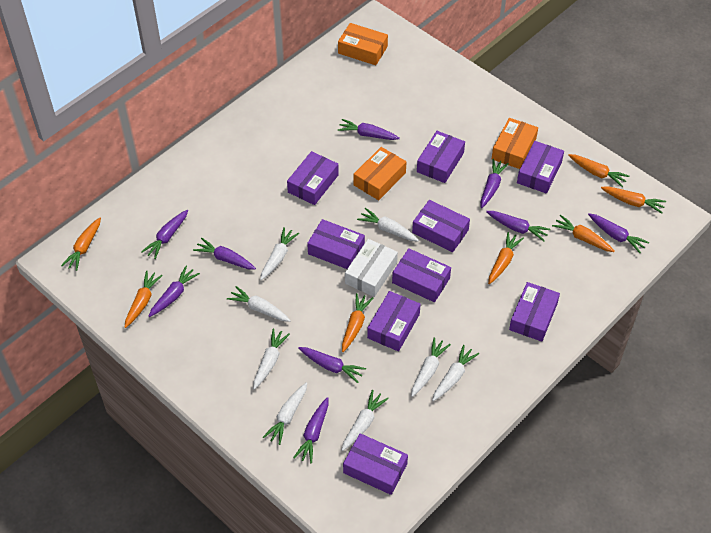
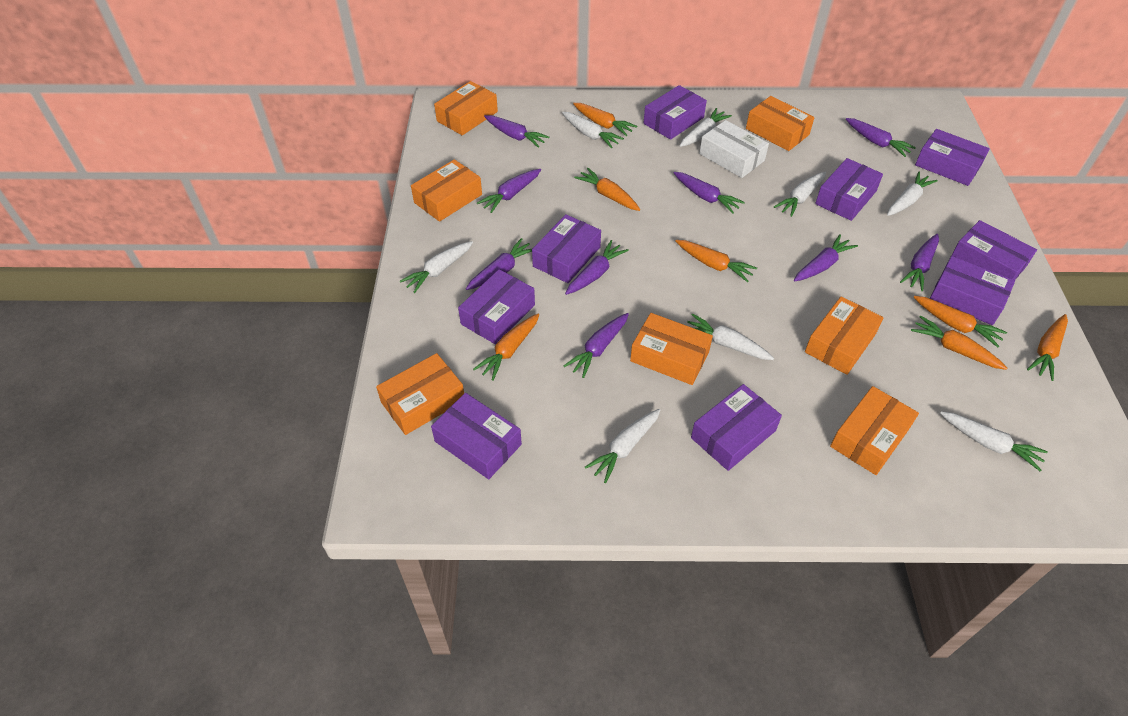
orange box: [338,23,388,65] [354,147,406,200] [492,118,538,169] = 3 -> [376,353,464,435] [411,159,482,222] [434,81,498,135] [630,313,713,385] [746,96,814,151] [805,296,884,375] [830,386,919,475] = 7

